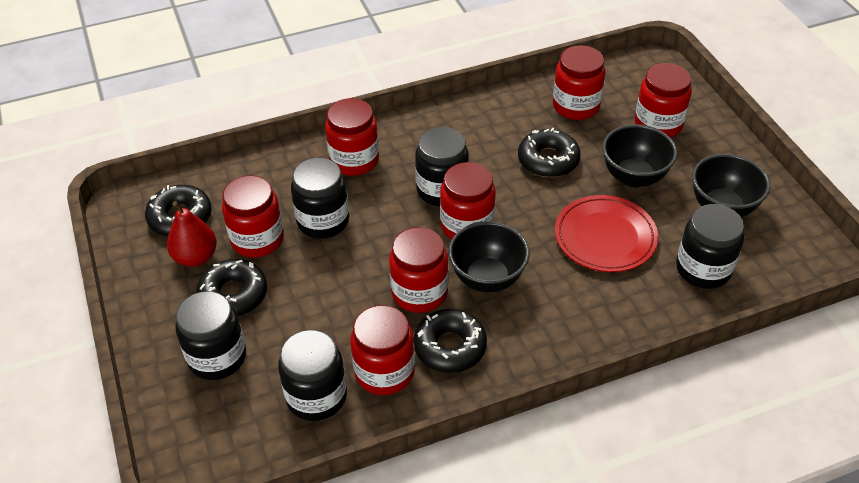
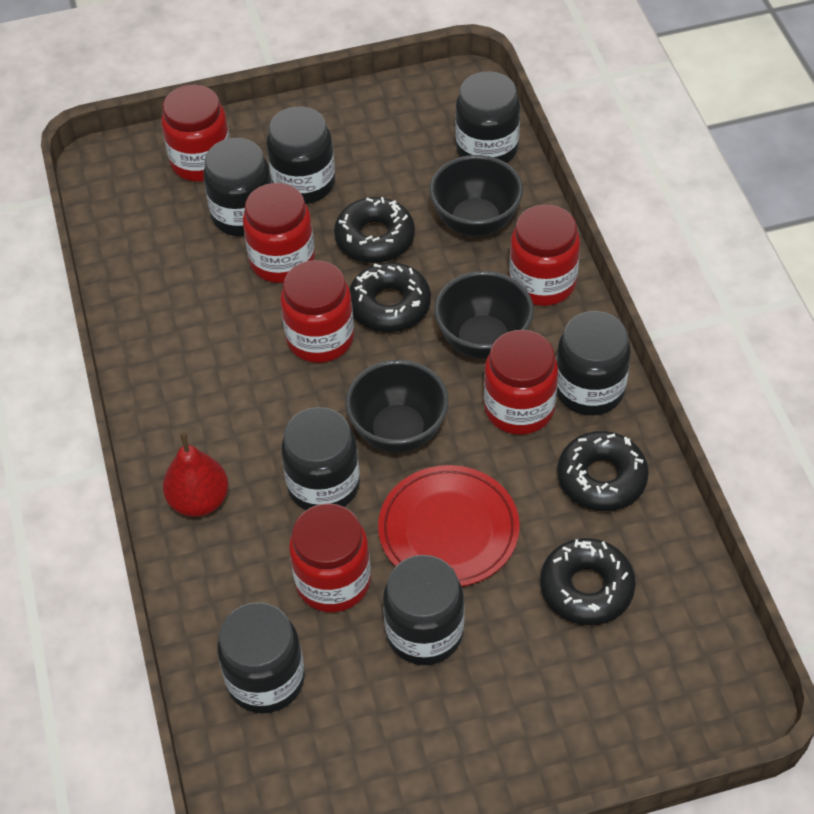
black jar: [176,291,246,380] [278,330,347,421] [291,157,349,239] [415,127,469,206] [676,204,744,289] = 5 -> [203,138,272,236] [217,602,305,714] [267,106,335,204] [281,407,360,510] [383,555,464,665] [455,71,520,163] [556,311,631,416] = 7
red jar: [222,176,284,258] [325,98,379,176] [350,305,415,395] [389,227,448,313] [440,162,496,240] [553,45,605,120] [635,63,692,138] = 7 -> [161,85,230,182] [243,183,315,283] [280,260,354,363] [289,503,371,612] [484,330,558,435] [509,204,580,306] = 6

